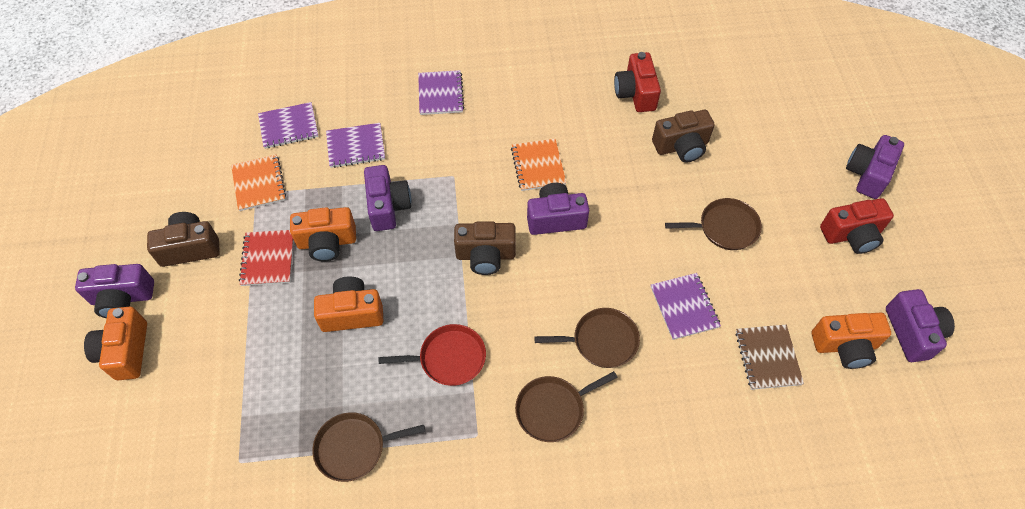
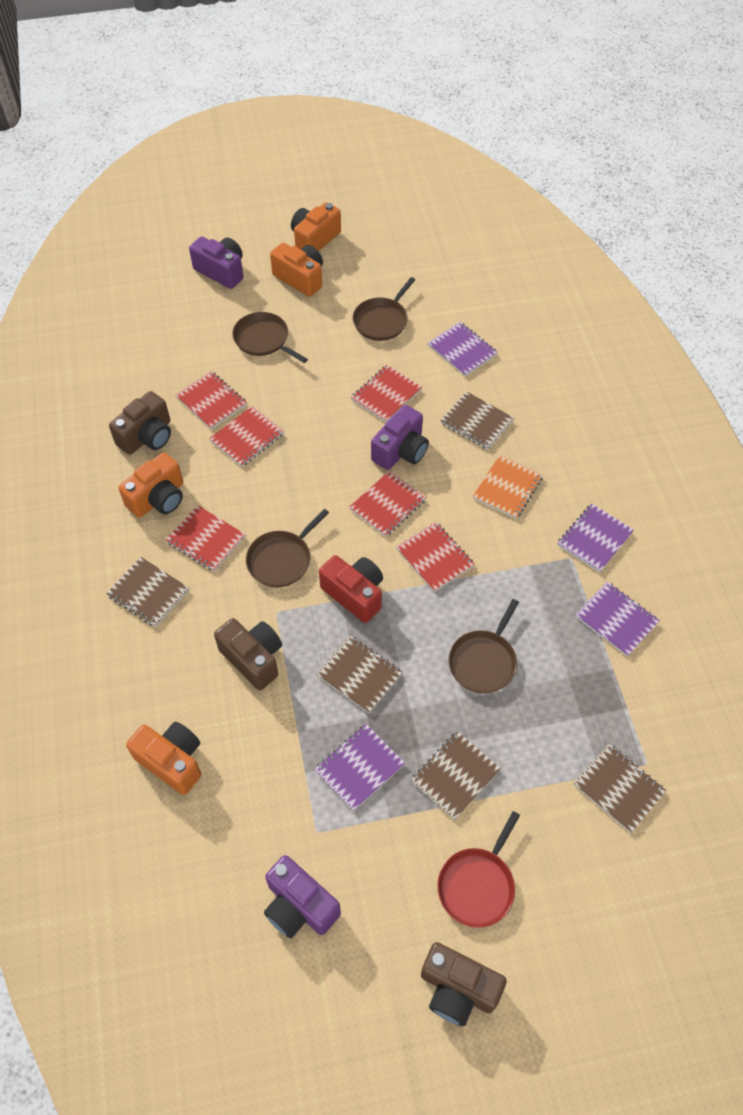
brown notebook: [735,325,804,390] = 1 -> [106,557,189,627] [316,635,403,713] [411,731,501,820] [440,392,514,450] [574,743,666,833] = 5
orange notebook: [231,154,286,211] [511,139,566,191] = 2 -> [473,455,543,519] = 1
purple camera: [75,264,154,318] [364,165,411,231] [527,183,589,235] [846,135,904,199] [886,289,955,362] = 5 -> [189,236,243,289] [264,855,341,939] [371,405,429,470] = 3
red camera: [614,52,661,112] [820,198,894,254] = 2 -> [319,555,383,623] = 1
red notebook: [239,230,294,286] = 1 -> [166,505,246,572] [175,371,247,429] [209,406,284,467] [349,471,426,537] [351,365,422,423] [396,522,475,592] = 6

